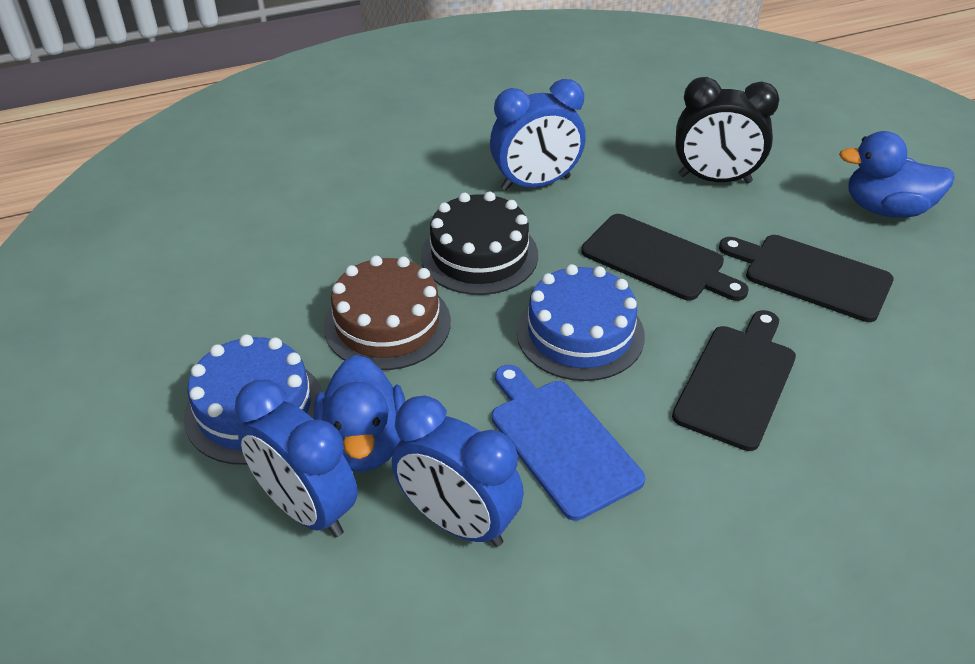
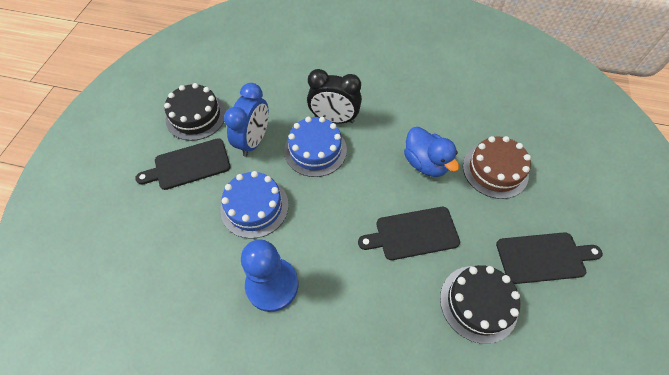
black cake: [421,191,538,295] = 1 -> [164,83,226,141] [440,265,520,344] = 2
blue clock: [235,380,358,537] [392,396,524,547] [490,79,586,191] = 3 -> [224,83,269,157] = 1
blue cutting board: [492,365,645,521] = 1 -> none = 0
blue duck: [313,355,405,472] [839,131,955,218] = 2 -> [404,127,459,177] = 1
blue pawn: none = 0 -> [241,239,299,312] = 1

